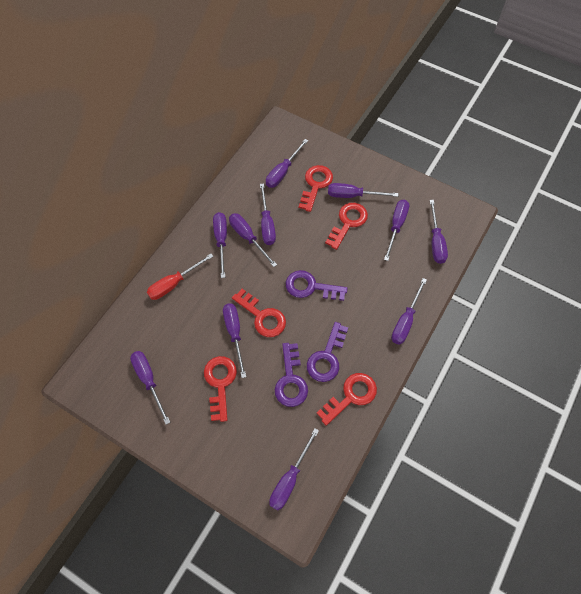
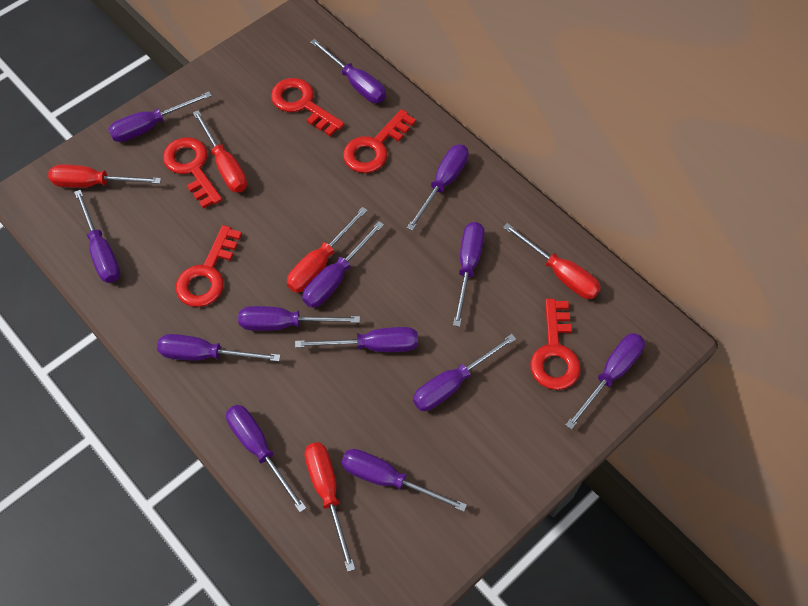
purple key: [275,343,308,407] [286,270,348,301] [307,322,348,382] = 3 -> none = 0
purple screwdriver: [130,351,170,425] [213,212,227,278] [223,303,246,378] [229,213,277,267] [260,183,276,245] [266,139,308,188] [269,428,319,510] [328,183,398,198] [384,200,409,261] [391,278,427,345] [430,200,448,264] = 11 -> [74,190,120,283] [108,91,212,142] [157,334,281,362] [226,405,306,512] [238,306,360,331] [295,327,418,352] [302,221,384,308] [310,39,386,103] [341,449,467,512] [407,144,469,231] [413,334,516,411] [453,222,485,327] [566,333,645,430] = 13
red screwdriver: [147,254,214,300] = 1 -> [48,164,161,188] [193,110,247,193] [287,207,368,293] [304,442,355,572] [503,223,601,299] = 5

